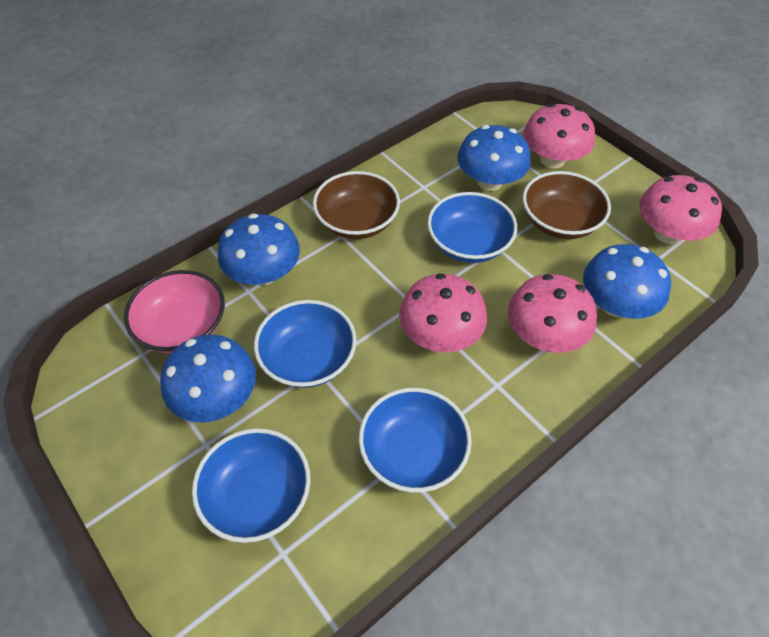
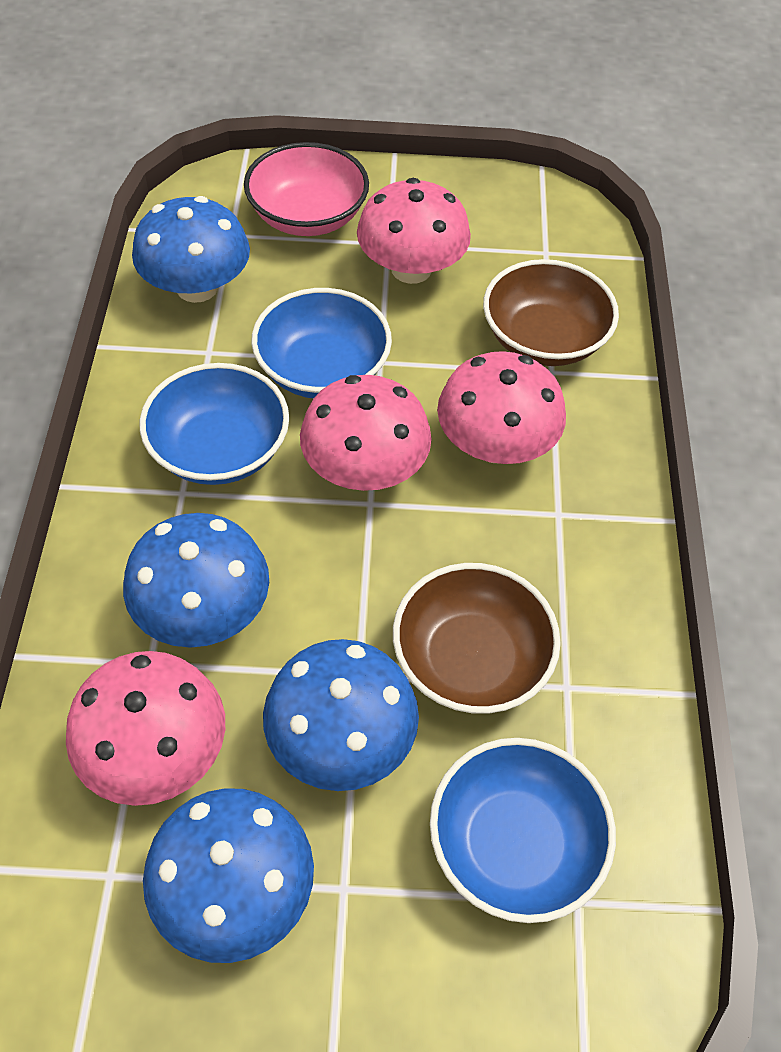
blue bowl: [192,428,310,543] [254,300,357,388] [359,388,472,493] [427,192,517,263] = 4 -> [140,363,289,485] [251,288,392,399] [430,738,616,923] = 3

